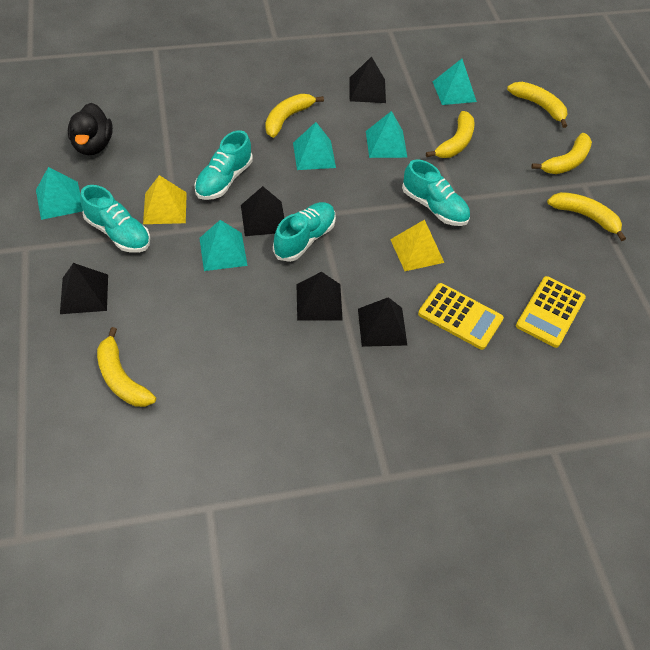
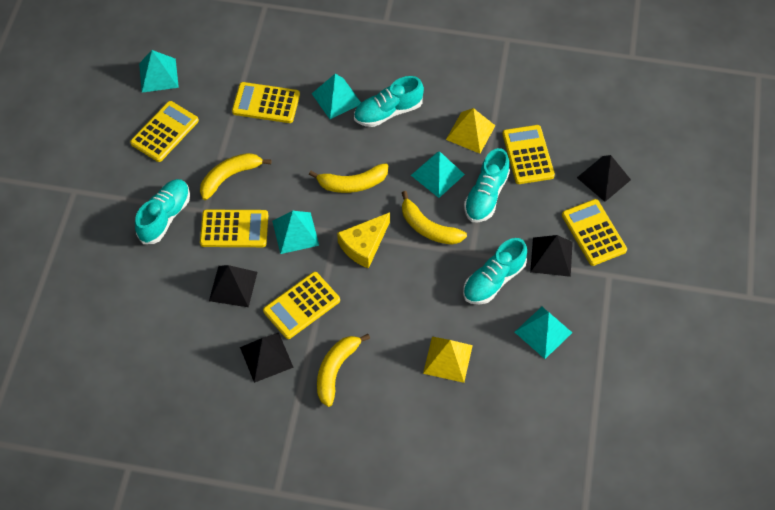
black duck: [68,103,113,155] = 1 -> none = 0
black pyramid: [60,263,108,314] [241,186,284,236] [296,272,343,321] [350,56,386,103] [358,297,407,347] = 5 -> [209,265,257,307] [240,333,294,383] [530,235,573,277] [577,155,631,202] = 4
yellow banana: [97,327,156,407] [265,94,324,138] [426,111,475,158] [507,82,568,128] [531,133,592,174] [547,192,626,241] = 6 -> [200,153,271,200] [309,163,388,193] [317,334,370,407] [402,191,467,245] = 4
yellow calculator: [418,283,504,350] [516,276,586,348] = 2 -> [130,101,199,162] [200,210,268,247] [232,82,300,123] [263,272,340,339] [502,125,555,184] [562,199,627,266] = 6
yellow cheese: none = 0 -> [337,212,390,269] = 1

